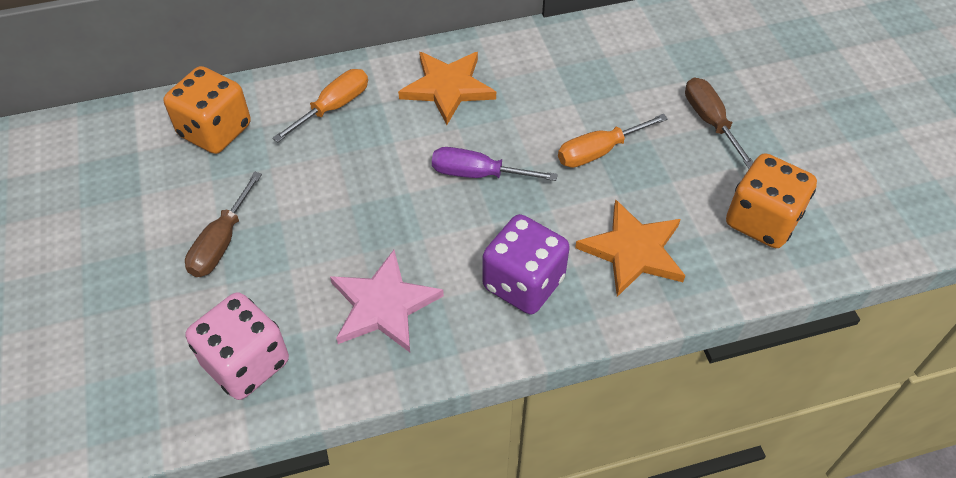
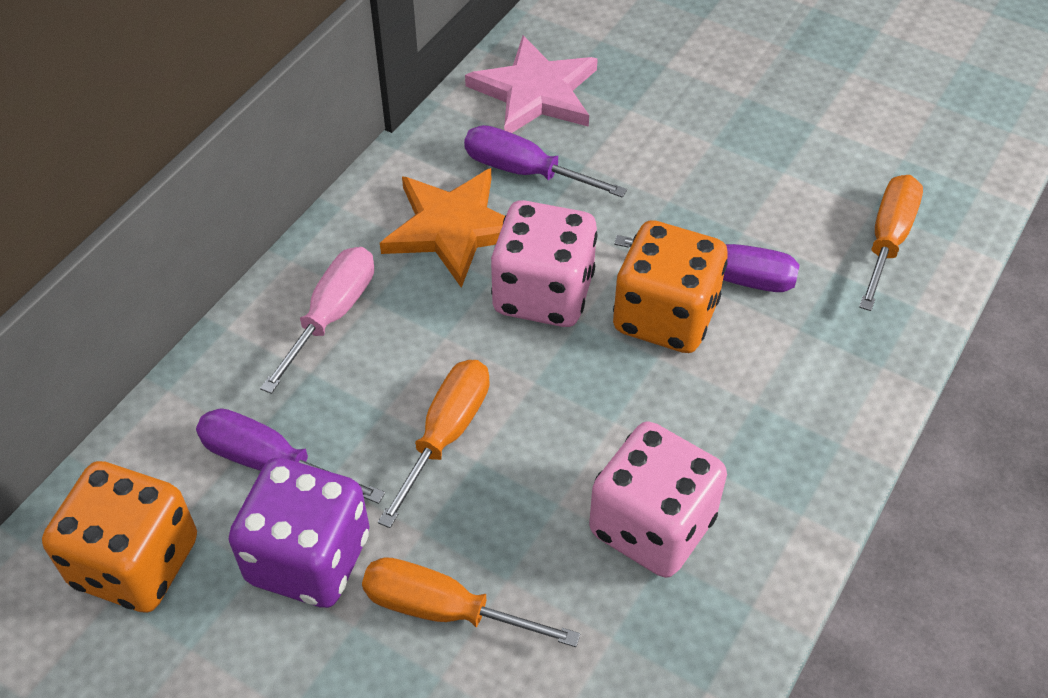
brown screwdriver: [185,172,262,277] [685,78,753,168] = 2 -> none = 0
orange screwdriver: [272,69,368,142] [558,114,668,168] = 2 -> [362,557,581,647] [378,360,490,528] [859,175,923,311] = 3
orange star: [398,52,496,125] [575,199,685,297] = 2 -> [380,168,505,288] = 1
pink dice: [186,292,289,400] = 1 -> [491,200,598,327] [589,422,727,578] = 2
pink screwdriver: none = 0 -> [260,247,374,394] = 1
purple screwdriver: [432,147,558,181] = 1 -> [196,409,385,504] [464,125,627,198] [614,235,799,292] = 3

